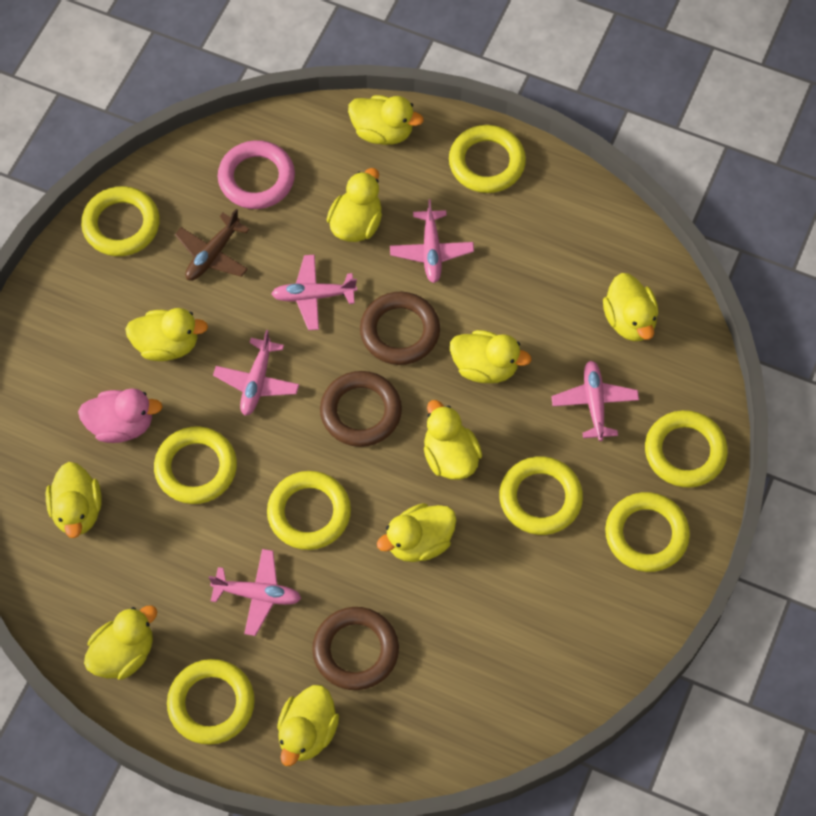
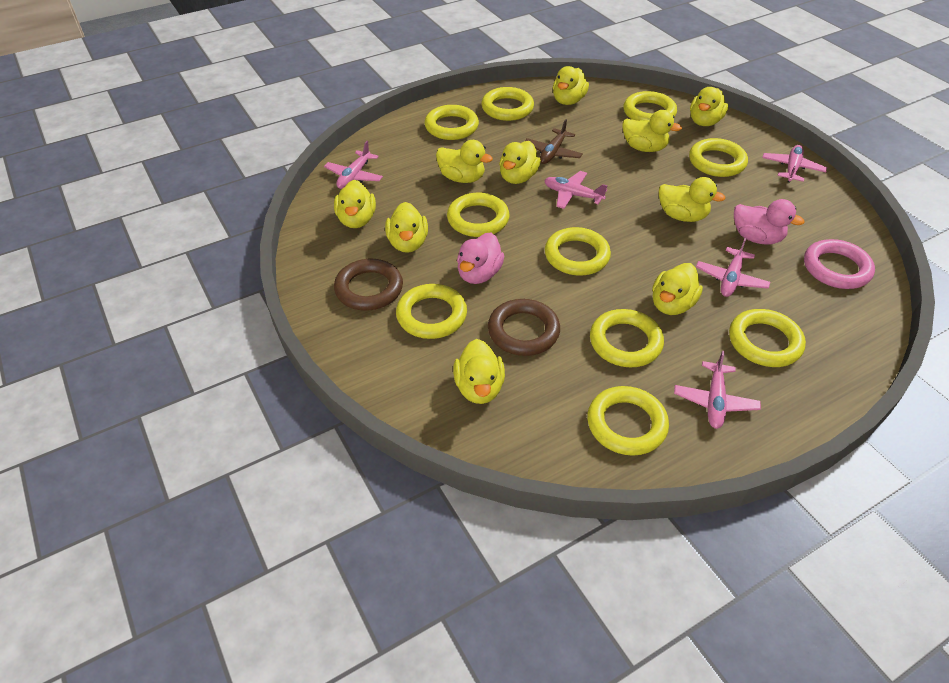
brown ring: [312,607,399,690] [320,371,402,447] [360,292,440,365] = 3 -> [334,259,403,311] [488,299,560,356] = 2
pink duck: [78,388,163,443] = 1 -> [457,233,504,284] [734,199,805,245] = 2
yellow ring: [81,186,160,256] [154,426,237,504] [167,659,255,745] [267,471,351,550] [449,125,526,193] [499,456,583,535] [605,492,690,572] [645,410,728,488] = 8 -> [396,284,467,339] [425,105,479,140] [447,193,509,237] [482,87,534,121] [545,227,611,276] [587,386,669,456] [590,309,664,367] [624,91,677,121] [689,138,748,177] [729,309,806,367] = 10

